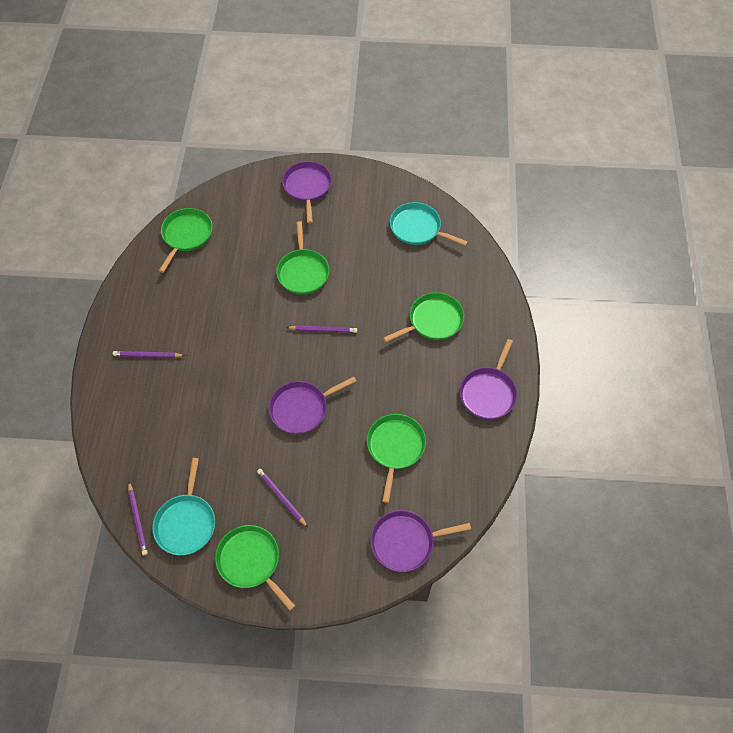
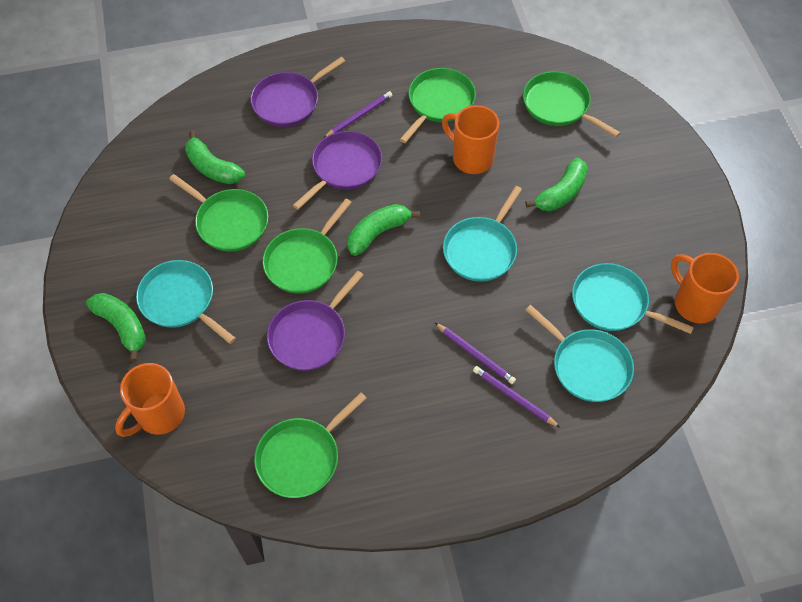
green banana: none = 0 -> [86,293,146,362] [185,131,245,184] [348,204,420,256] [525,158,588,211] = 4
orange mug: none = 0 -> [115,363,185,437] [442,105,499,174] [671,253,739,324] = 3
purple pan: [269,377,357,434] [282,161,332,223] [370,510,471,572] [460,339,517,419] = 4 -> [251,57,345,127] [267,271,363,371] [293,131,382,210] = 3
purple pencil: [113,351,185,358] [128,482,148,555] [257,469,308,527] [286,325,357,333] = 4 -> [324,91,392,138] [435,323,516,384] [473,366,560,428] = 3
turquoise pan: [152,458,215,555] [390,202,468,246] = 2 -> [136,260,236,344] [443,186,522,282] [526,305,634,402] [572,263,694,334] = 4

